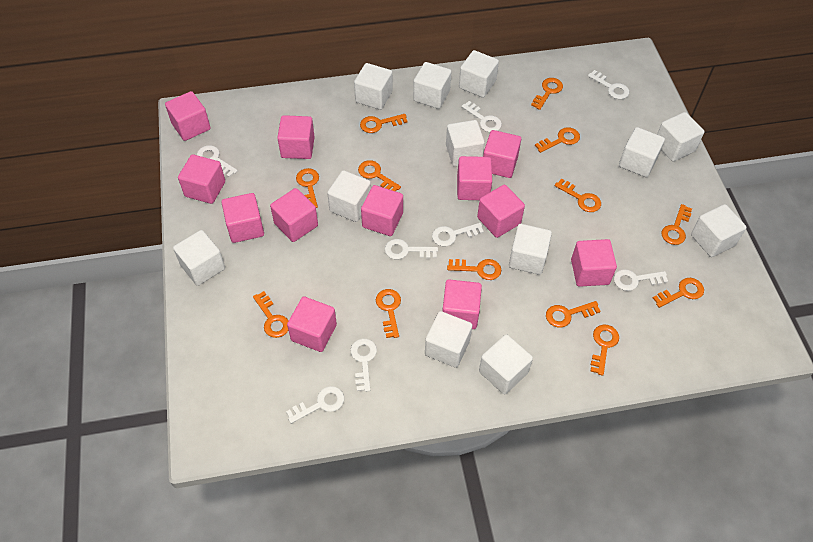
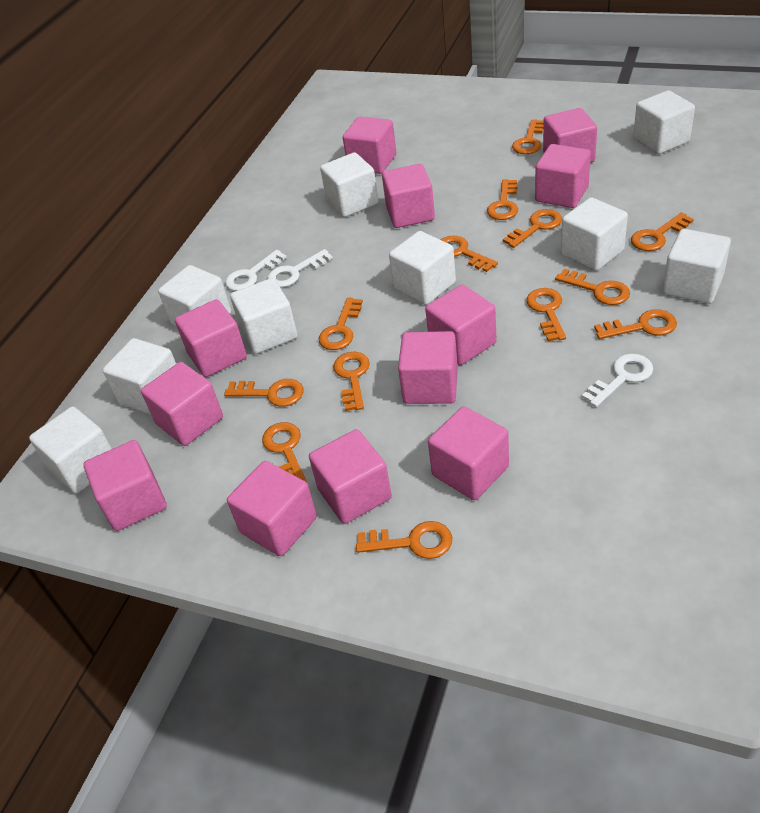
white cube: [173,230,225,286] [327,170,371,222] [354,63,393,110] [413,62,452,109] [425,311,472,368] [446,120,485,166] [459,50,499,98] [479,334,533,394] [509,224,552,275] [619,127,665,177] [657,112,704,161] [691,204,747,257] = 12 -> [29,406,112,494] [103,338,176,415] [158,265,231,327] [230,278,298,354] [320,152,378,217] [389,231,456,305] [561,197,628,271] [633,90,695,154] [663,229,731,304] = 9
white key: [197,145,238,177] [286,386,344,424] [350,339,377,392] [385,239,438,259] [432,223,484,246] [461,101,502,132] [588,70,629,99] [614,269,668,291] = 8 -> [225,250,286,291] [268,249,333,287] [582,353,653,407] = 3

